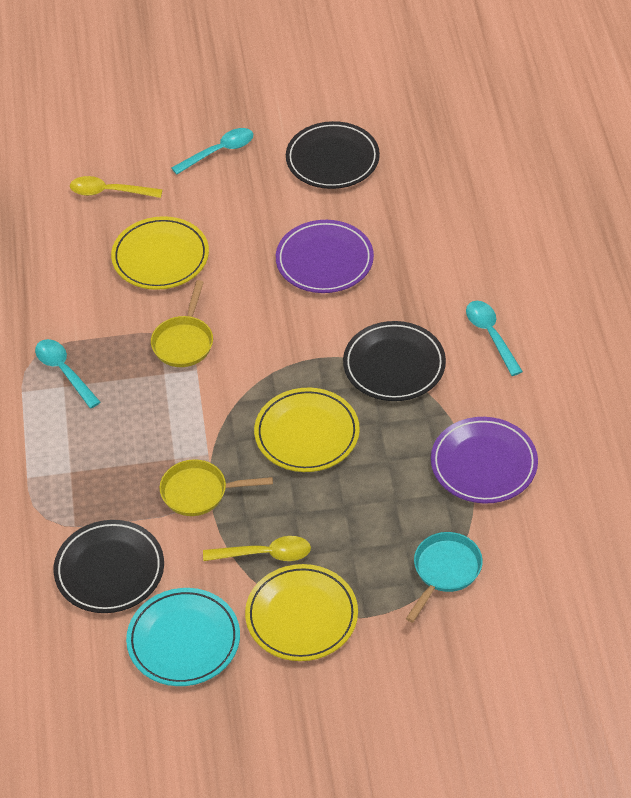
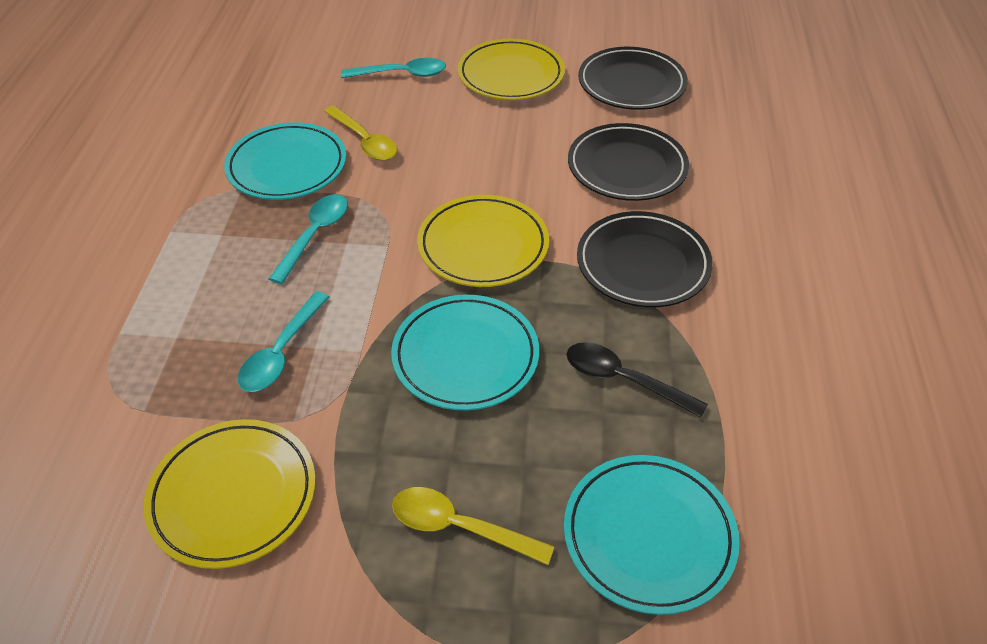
black spoon: none = 0 -> [567,342,708,417] = 1
purple plate: [276,220,374,293] [431,417,538,504] = 2 -> none = 0
turquoise pan: [406,532,483,623] = 1 -> none = 0
turquoise plate: [126,588,240,686] = 1 -> [224,122,346,200] [391,295,539,410] [564,455,740,615] = 3
yellow pan: [151,280,213,367] [159,459,273,516] = 2 -> none = 0

